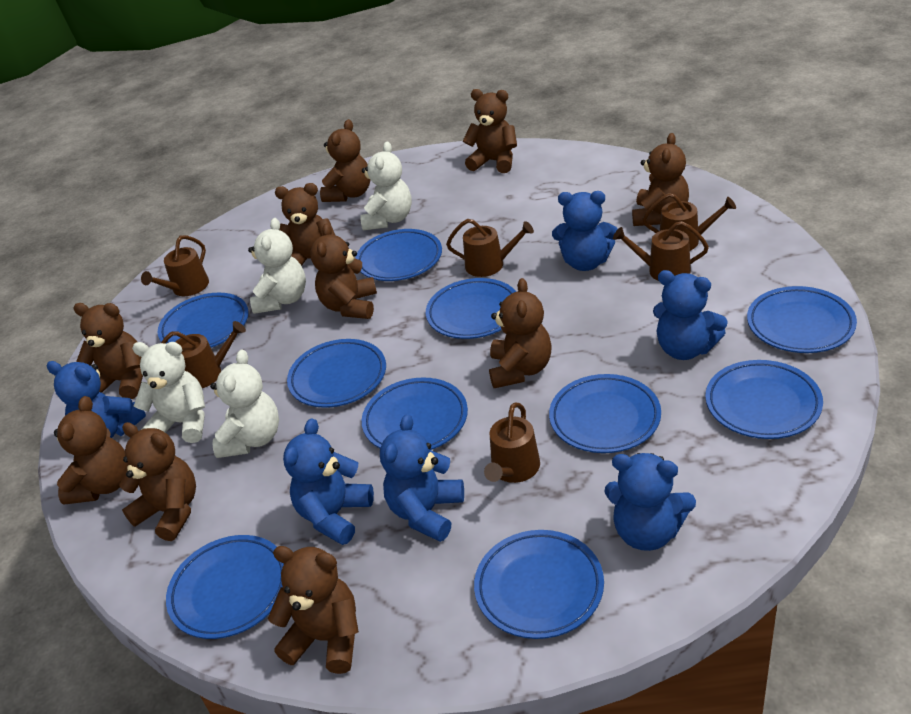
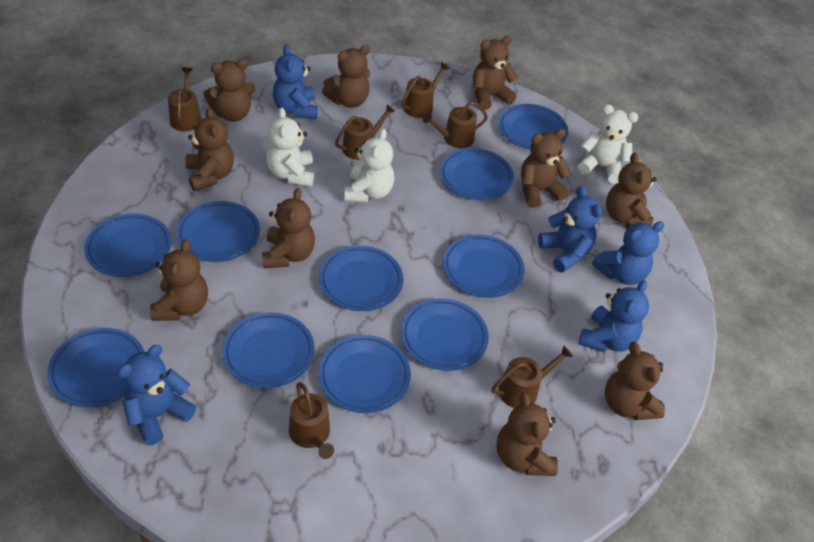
blue teddy bear: [47,361,146,438] [283,418,374,545] [380,414,464,542] [552,191,618,271] [604,453,696,551] [653,270,728,360] = 6 -> [117,345,196,445] [273,45,318,119] [538,186,602,273] [579,280,649,352] [592,221,664,285] = 5
white teddy bear: [132,342,205,443] [210,350,279,458] [248,218,306,314] [360,141,412,230] = 4 -> [266,107,314,187] [344,128,394,203] [578,104,638,184] = 3

